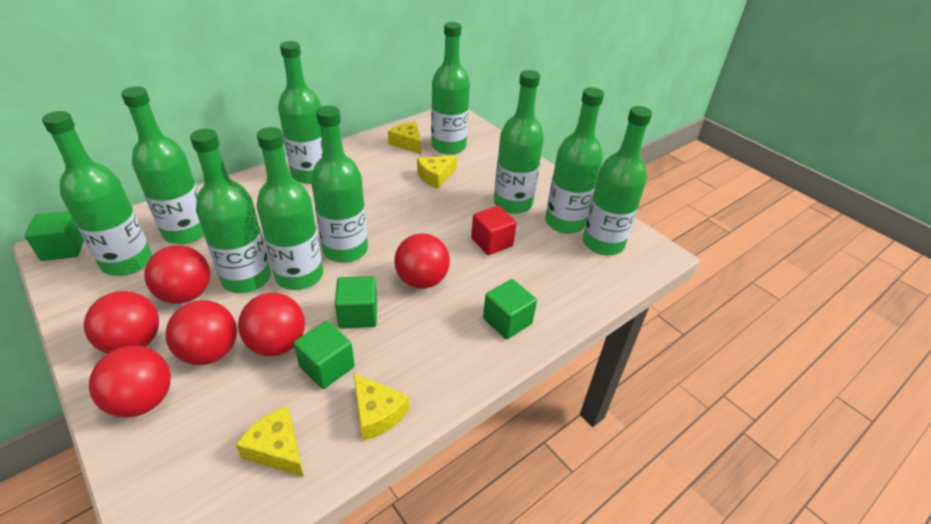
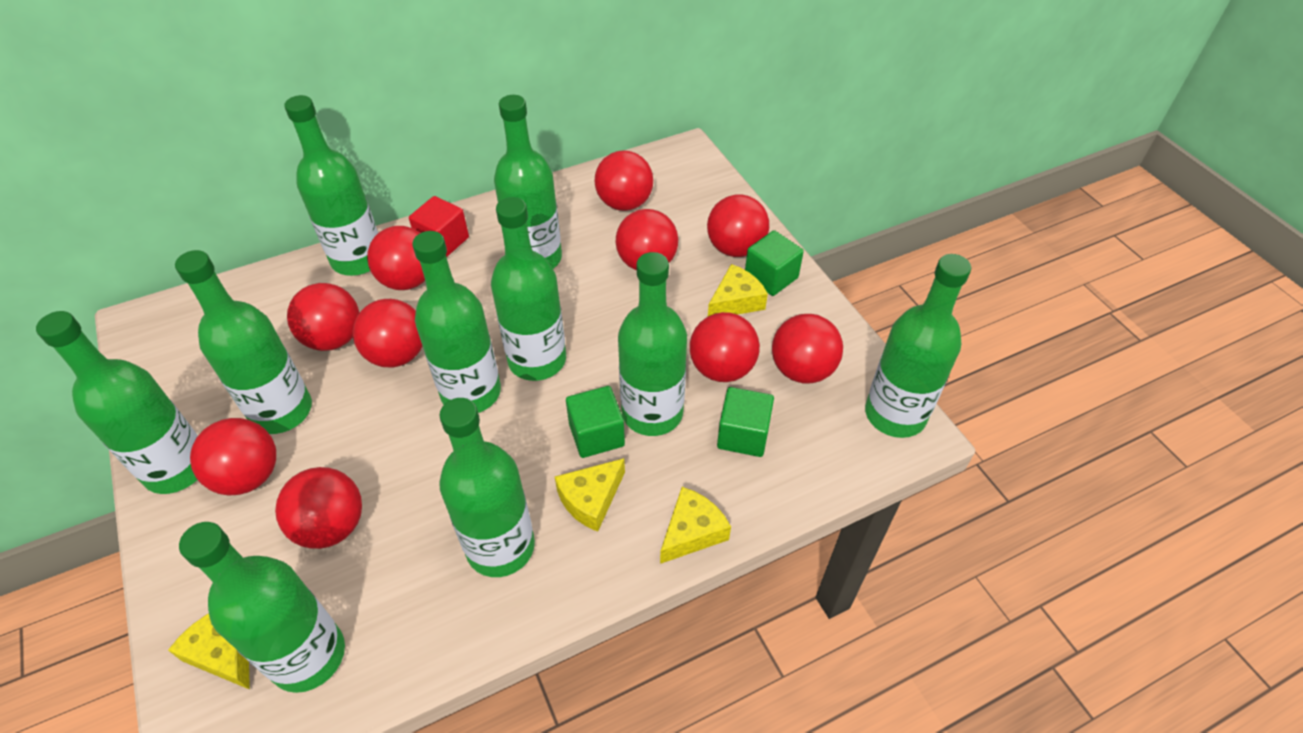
green cube: [25,211,84,261] [293,321,355,389] [335,276,377,329] [483,279,537,339] = 4 -> [566,386,625,458] [717,387,774,457] [745,230,804,296] = 3
red ball: [84,291,159,354] [89,346,171,418] [144,245,210,304] [165,300,237,365] [238,293,305,356] [395,233,450,289] = 6 -> [190,418,276,496] [275,467,362,549] [287,283,359,351] [353,299,422,368] [367,226,425,290] [594,150,653,211] [616,209,678,270] [690,312,760,382] [707,194,769,257] [772,314,843,383] = 10

